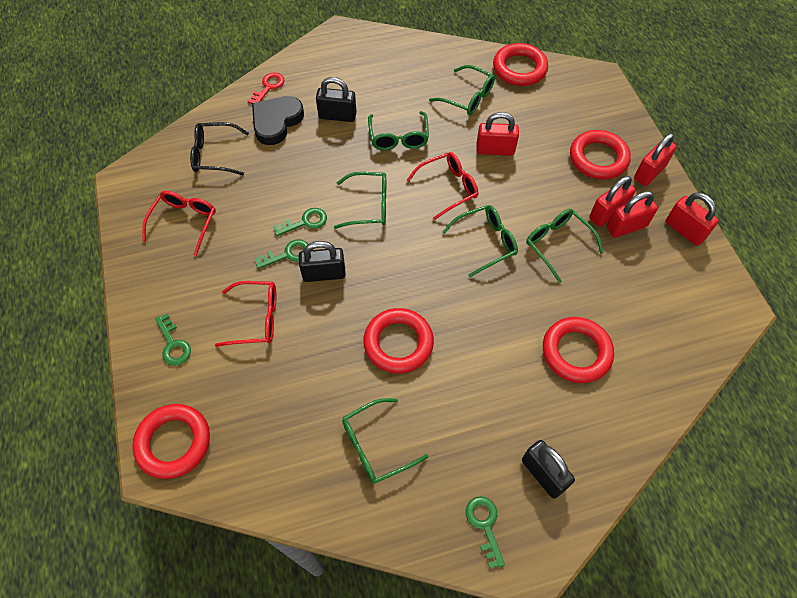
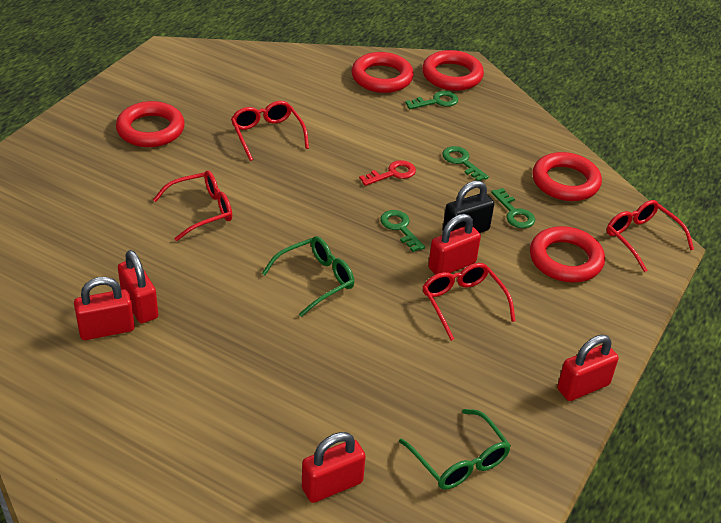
black glasses: [190,122,249,175] = 1 -> none = 0
black heart: [252,96,304,145] = 1 -> none = 0
black padlock: [299,241,346,282] [316,77,357,122] [522,440,575,499] = 3 -> [443,181,494,233] = 1
green glasses: [334,172,386,229] [342,398,428,484] [368,111,429,150] [429,65,495,115] [442,205,518,277] [526,209,604,283] = 6 -> [262,236,354,317] [399,409,511,490] = 2
red glasses: [142,191,216,256] [215,281,277,347] [407,152,478,220] = 3 -> [153,171,232,241] [231,101,309,161] [423,263,515,341] [606,200,694,272] = 4

